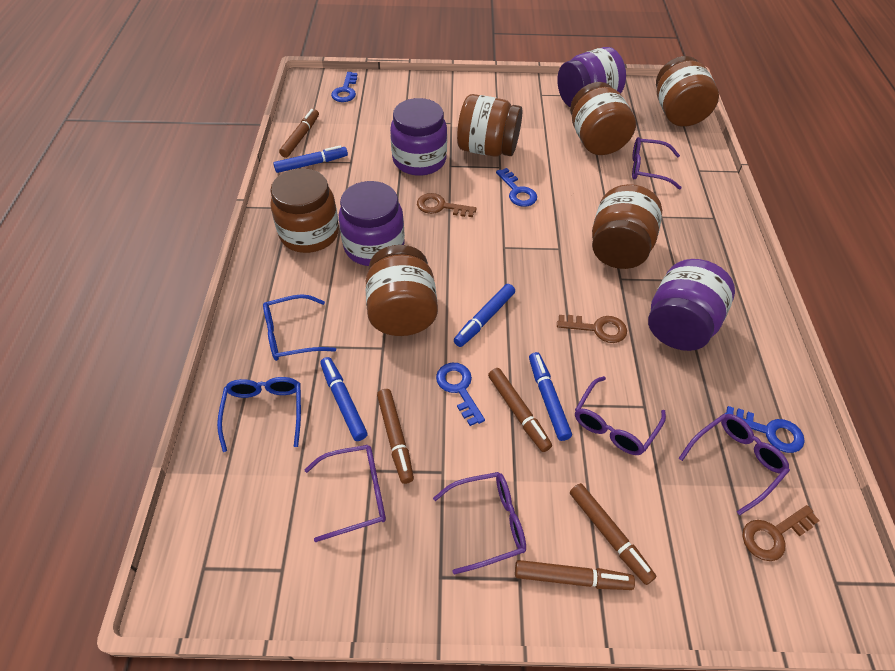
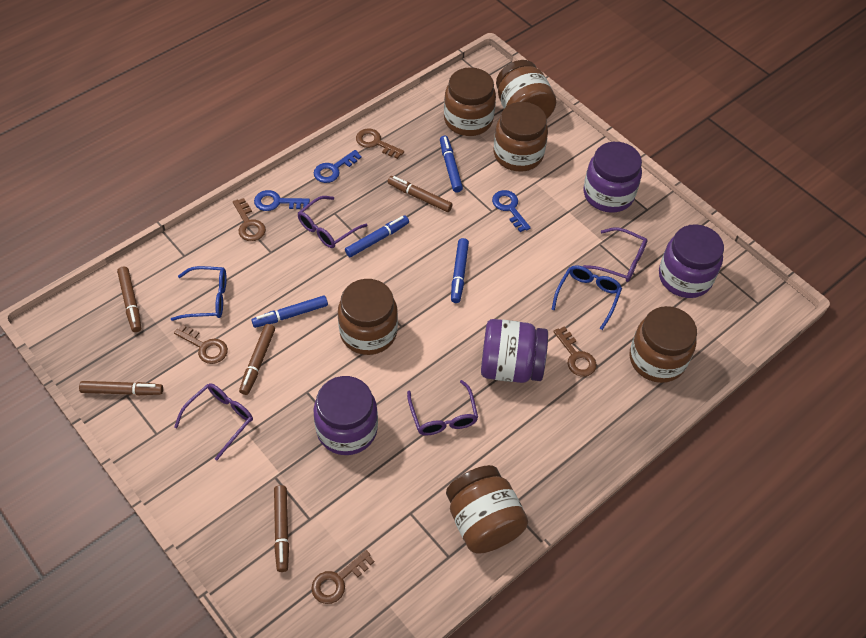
blue key: [331,72,357,102] [436,363,485,426] [496,168,537,207] [724,406,805,453] = 4 -> [254,190,310,211] [314,150,362,183] [492,190,531,232] = 3
brown key: [417,193,477,217] [557,315,627,343] [742,505,820,561] = 3 -> [174,324,228,364] [233,198,266,241] [311,550,374,604] [356,128,404,159] [553,326,597,376] = 5
purple glasses: [304,445,386,542] [433,472,526,575] [575,376,666,455] [632,137,681,189] [679,414,790,515] = 5 -> [174,383,253,460] [298,196,368,248] [407,380,478,435] [583,227,648,282] = 4

